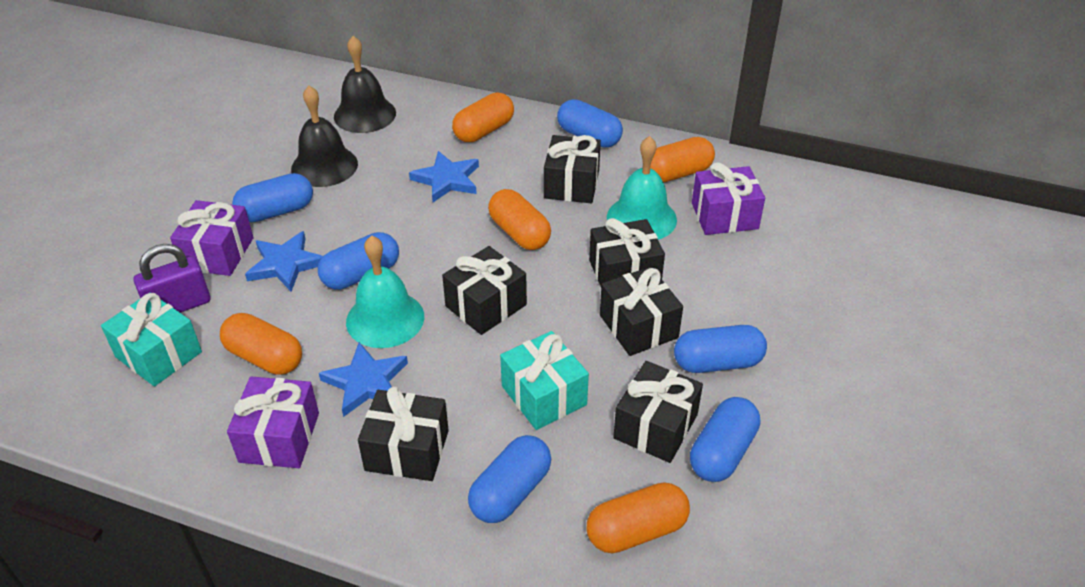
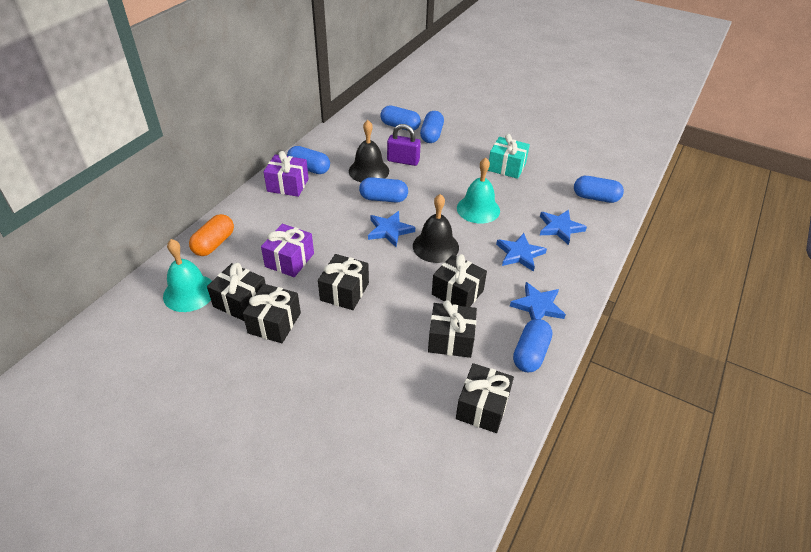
blue star: [245,231,323,292] [319,342,408,417] [409,151,479,202] = 3 -> [368,211,415,247] [496,233,547,272] [510,282,566,320] [540,210,587,245] = 4
orange capsule: [220,313,302,375] [452,93,514,142] [488,189,551,250] [586,482,690,553] [650,137,715,183] = 5 -> [189,214,234,256] = 1
purple gift: [170,200,253,276] [227,376,319,468] [692,162,765,235] = 3 -> [261,224,314,277] [264,151,309,197] = 2
turquoise gift: [101,292,202,386] [500,331,589,430] = 2 -> [488,134,530,179] = 1

